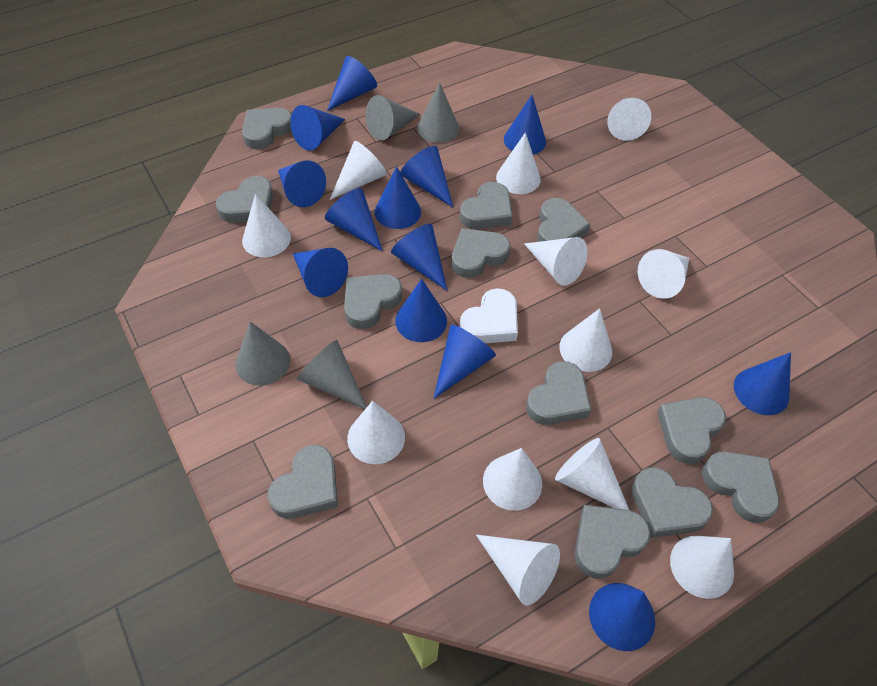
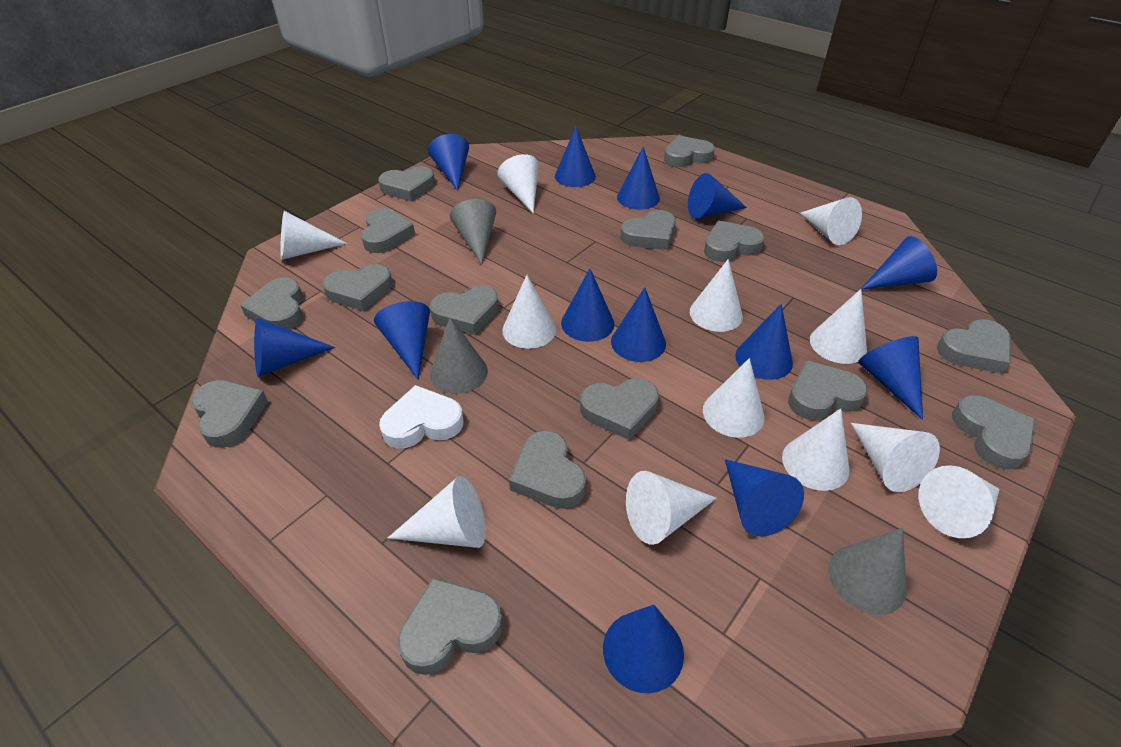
grey cone: [236,321,290,386] [297,340,367,409] [366,95,420,141] [417,82,459,143] = 4 -> [430,317,488,394] [450,199,496,265] [828,528,907,615] = 3
grey heart: [216,176,273,223] [242,108,292,149] [268,445,338,519] [344,274,402,329] [452,228,510,278] [460,182,512,229] [526,361,591,425] [537,198,591,242] [575,505,651,579] [632,467,713,538] [657,397,726,464] [702,451,779,523] = 12 -> [191,380,268,448] [240,278,303,330] [323,264,393,311] [361,208,415,253] [378,166,435,201] [398,578,503,675] [430,285,499,335] [509,430,586,509] [580,378,659,440] [620,210,676,250] [664,136,715,167] [704,221,764,262] [788,360,868,420] [937,319,1010,374] [952,395,1035,469] = 15

